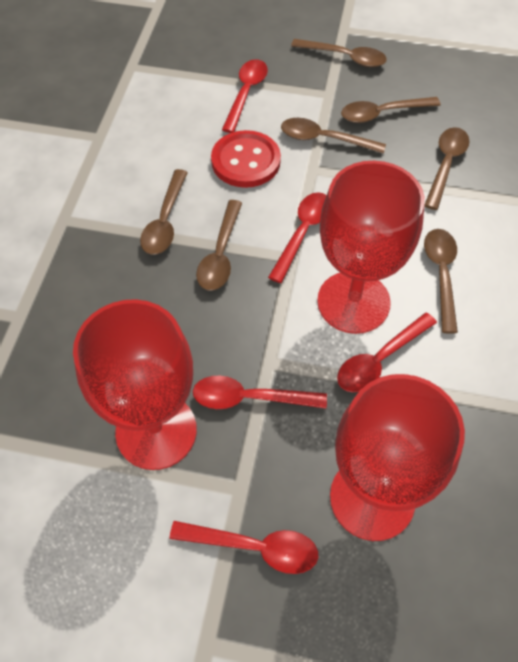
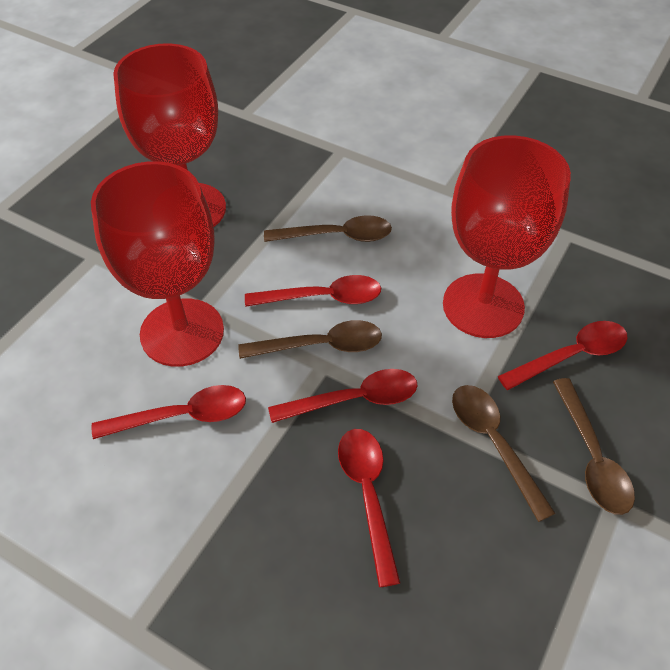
brown spoon: [140,169,188,255] [196,200,242,290] [281,118,386,154] [291,39,387,67] [341,97,441,123] [424,127,470,210] [424,229,458,334] = 7 -> [239,320,382,359] [264,215,392,242] [452,385,556,522] [553,378,635,515] = 4
red button: [211,130,281,188] = 1 -> none = 0

